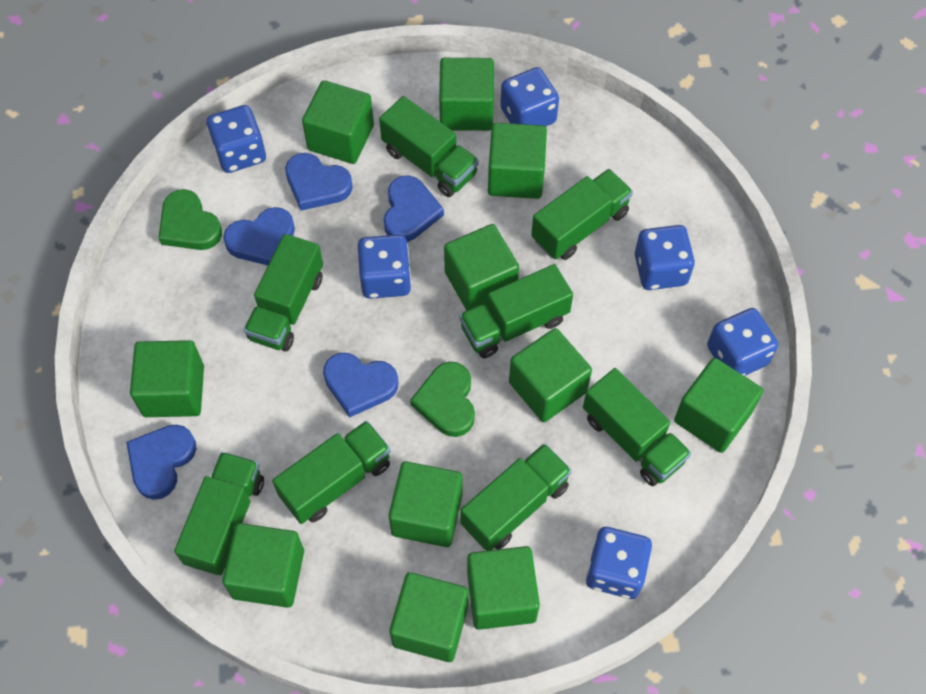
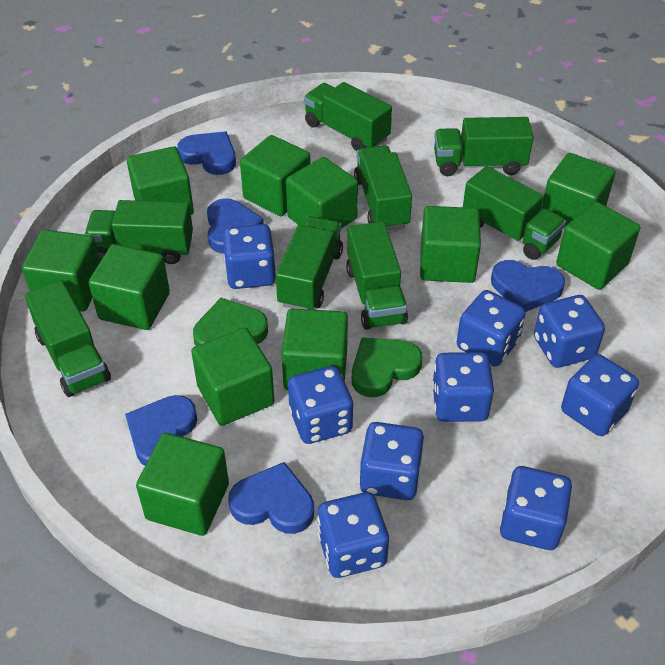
blue dice: [207,105,266,173] [358,234,411,299] [500,67,559,127] [586,527,652,599] [635,225,695,290] [707,308,778,376] = 6 -> [223,224,276,289] [288,366,353,444] [317,492,389,578] [360,422,424,500] [432,352,494,422] [457,290,526,367] [500,466,572,550] [534,295,605,368] [561,354,639,436] = 9

